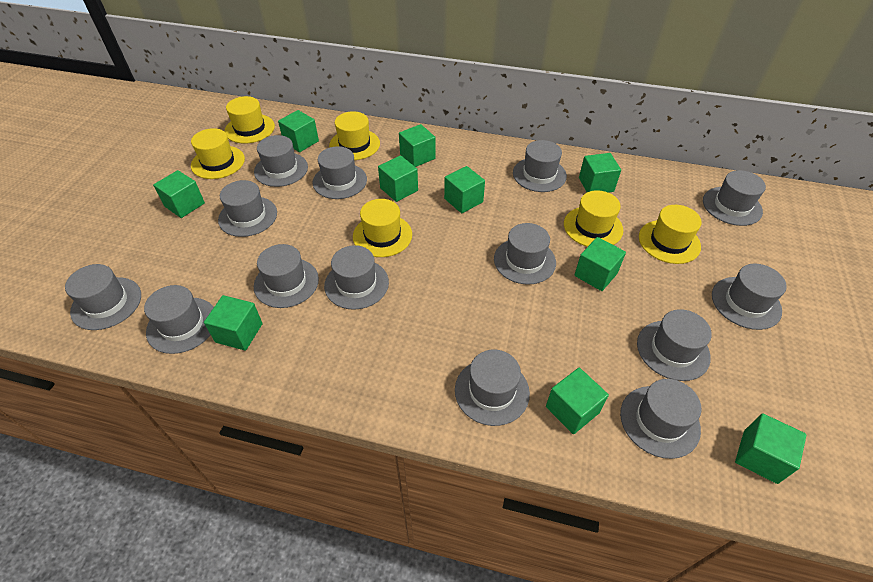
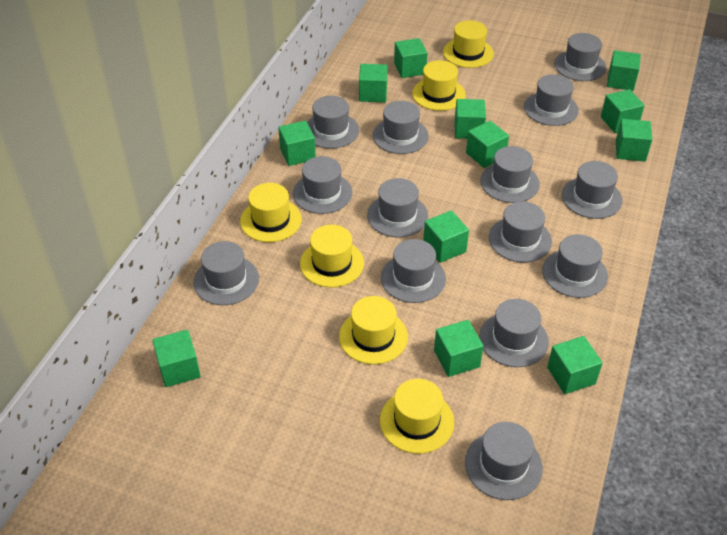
green cube: [153,170,205,218] [204,295,263,351] [278,110,319,152] [378,155,418,202] [399,124,435,167] [444,166,485,213] [546,368,609,434] [574,237,626,291] [579,153,621,193] [735,413,806,484] = 10 -> [152,330,201,387] [278,121,316,166] [359,64,388,102] [394,38,427,78] [423,210,469,263] [434,320,484,377] [454,99,486,139] [466,121,509,168] [547,336,603,394] [601,89,645,133] [607,50,641,91] [616,119,652,161] = 12

